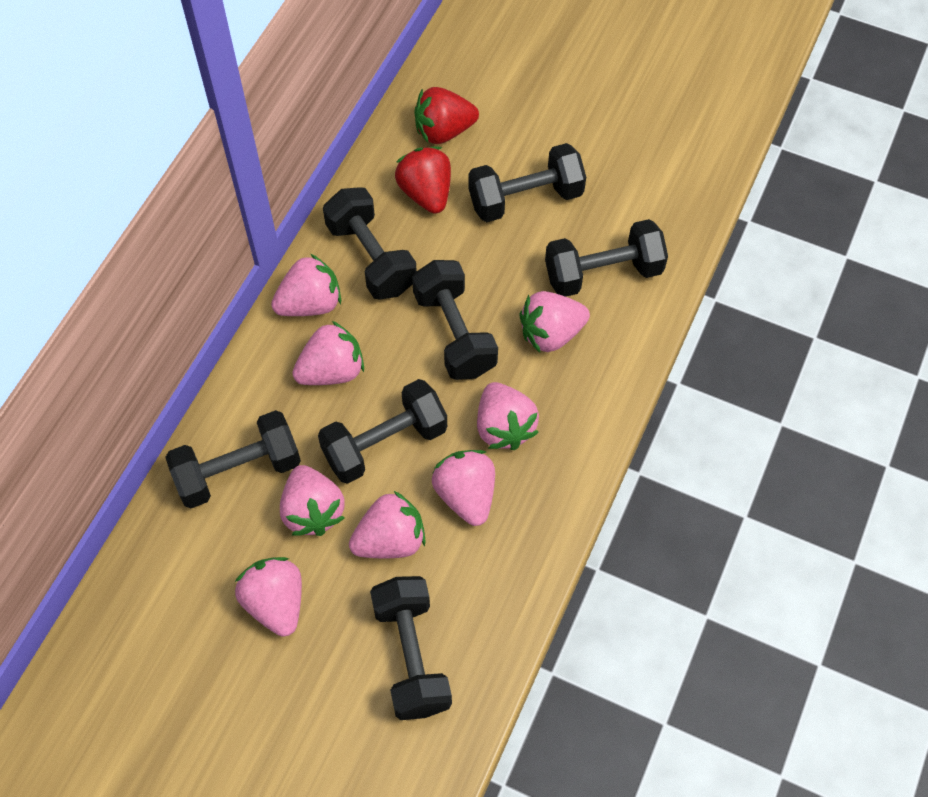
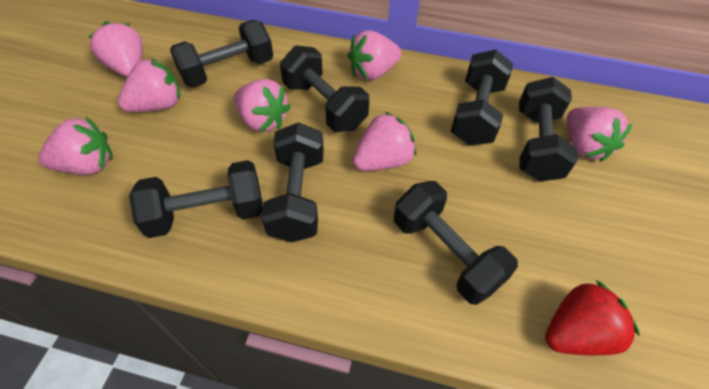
pink strawberry: [235,557,302,637] [271,254,341,316] [280,465,345,536] [292,321,364,385] [349,491,426,559] [432,450,495,526] [477,382,539,450] [519,291,590,353] = 8 -> [38,117,113,175] [88,21,143,77] [118,58,180,112] [234,79,291,132] [348,30,402,81] [353,111,416,171] [567,107,632,162] = 7
red strawberry: [395,147,451,214] [414,87,479,144] = 2 -> [545,280,640,355] = 1

